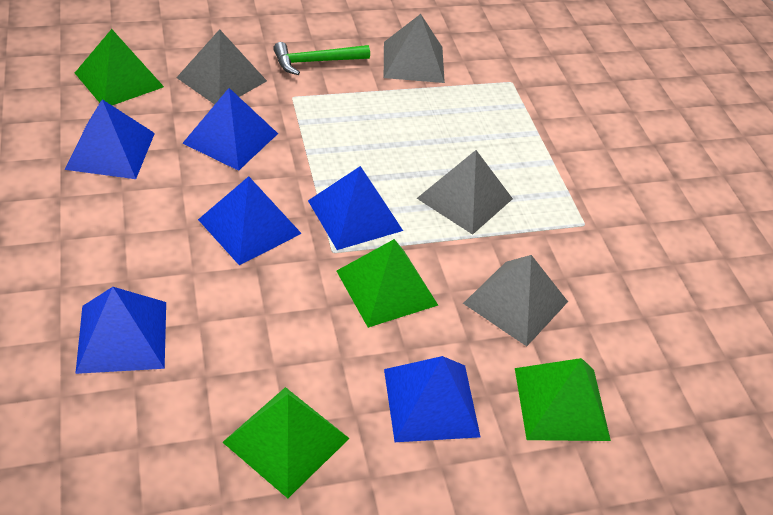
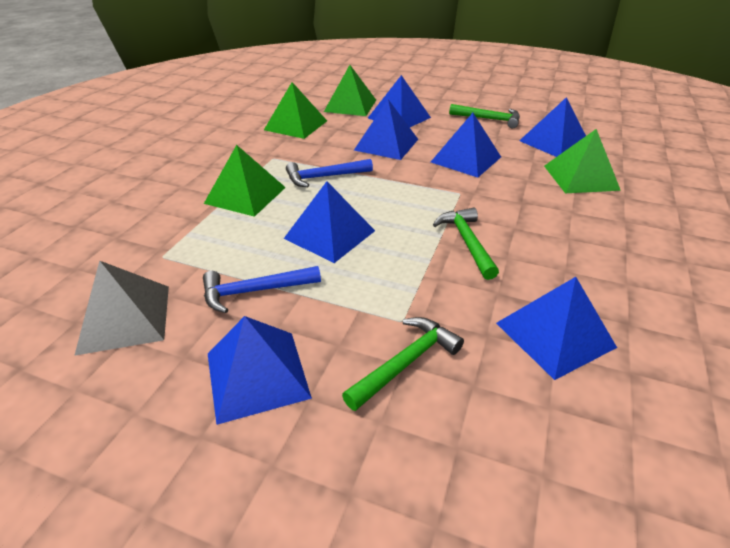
blue hammer: none = 0 -> [203,266,321,313] [286,159,373,187] = 2
blue pyramid: [65,99,155,179] [75,287,166,374] [183,88,278,171] [198,176,302,265] [308,166,403,250] [384,356,481,442] = 6 -> [208,316,312,425] [284,181,375,263] [354,100,418,160] [368,75,431,127] [431,113,501,178] [496,277,617,380] [519,97,586,157] = 7
green hammer: [273,42,370,75] = 1 -> [342,317,464,411] [433,208,499,280] [449,104,520,128] = 3
grey pyramid: [176,29,267,105] [384,14,445,83] [417,150,513,235] [463,255,568,346] = 4 -> [74,261,169,356] = 1

